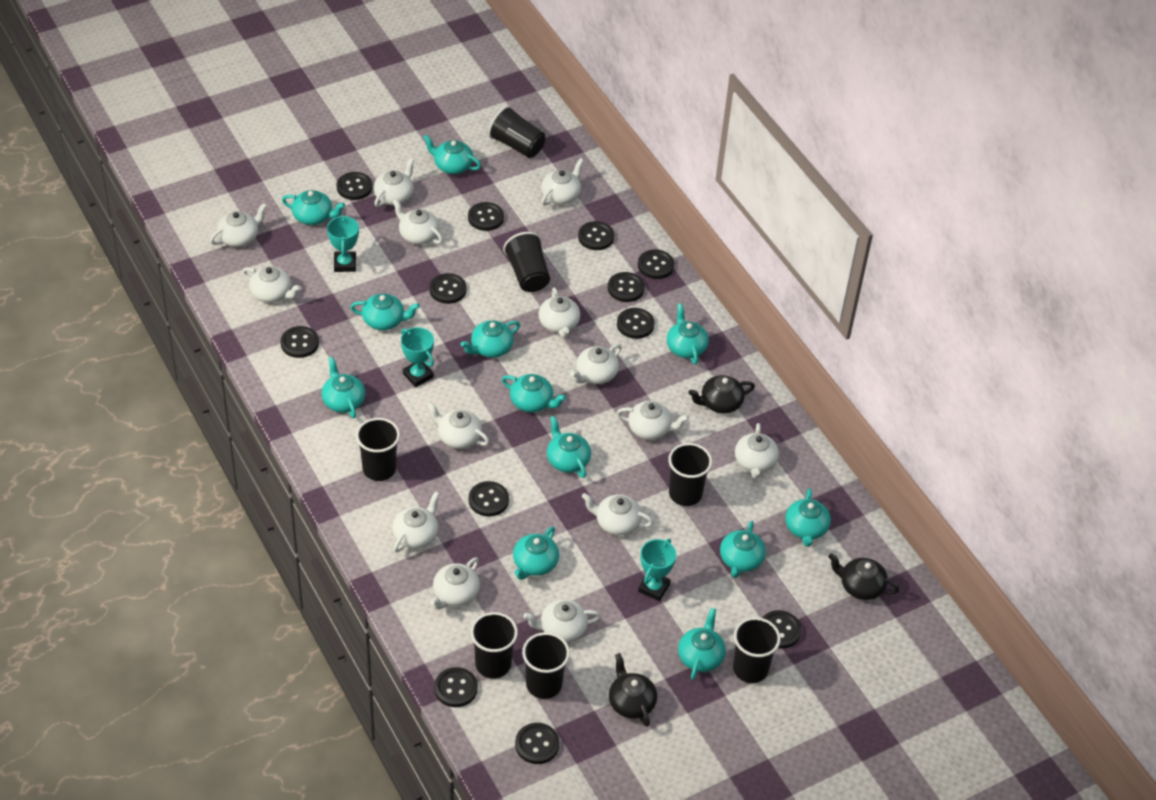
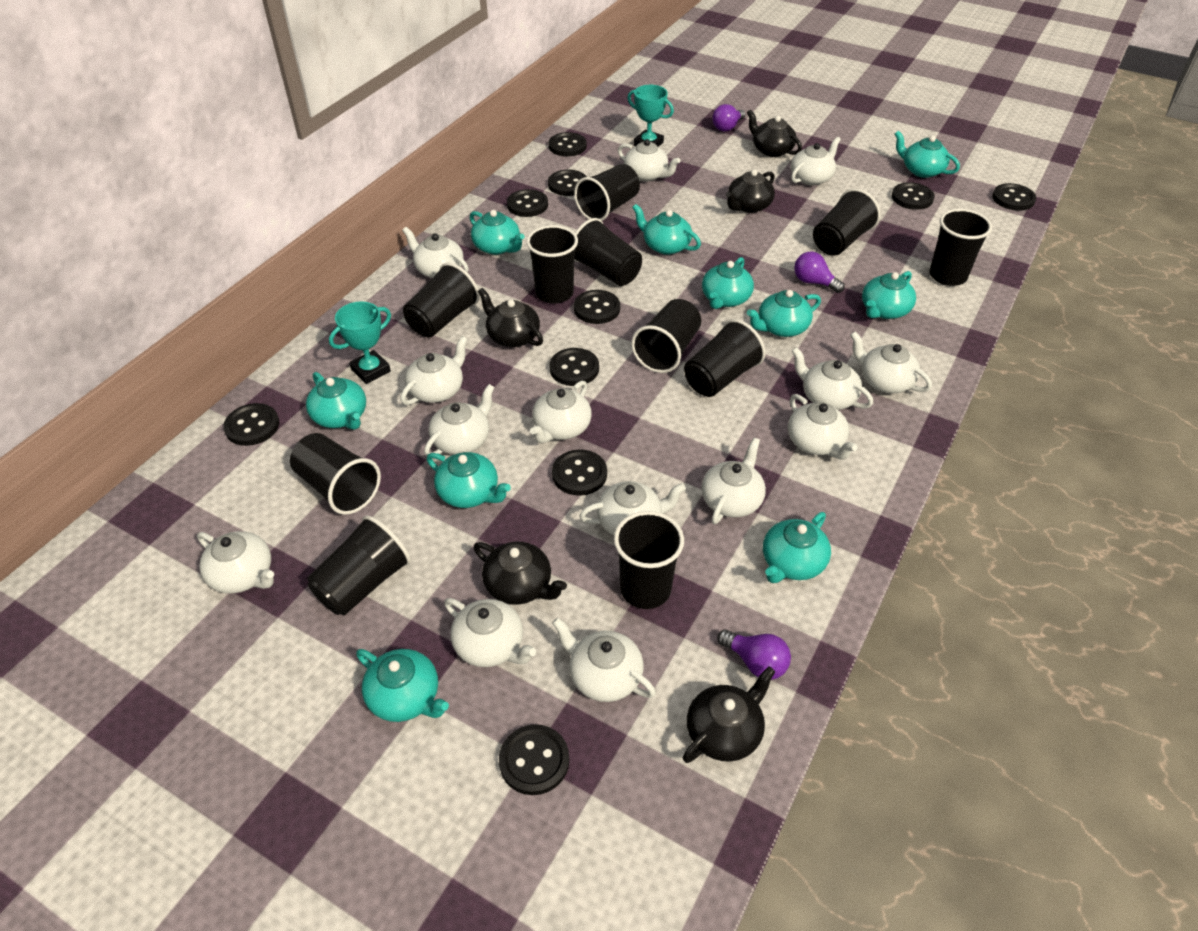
black button: [280,326,319,358] [336,172,372,200] [429,273,467,304] [434,667,478,707] [468,202,504,231] [469,481,509,517] [515,723,559,764] [578,221,614,250] [608,272,645,302] [617,308,654,339] [638,249,674,279] [762,610,801,649] = 12 -> [223,403,279,446] [499,724,569,795] [507,189,548,217] [548,170,587,196] [549,132,587,156] [550,348,599,386] [552,449,607,496] [574,290,620,324] [892,182,935,210] [992,183,1036,211] = 10
black cup: [356,418,400,481] [471,612,518,678] [488,106,545,158] [503,232,550,292] [522,632,570,699] [668,443,712,506] [733,617,781,683] = 7 -> [290,433,381,515] [307,515,411,615] [403,263,480,338] [526,225,578,304] [574,164,640,221] [574,218,642,286] [614,511,684,609] [631,299,701,373] [684,319,766,397] [813,189,880,255] [929,209,992,286] = 11
black teapot: [609,653,657,727] [688,375,755,414] [828,553,899,600] = 3 -> [473,542,567,605] [478,288,543,347] [683,666,776,763] [726,169,775,213] [747,110,802,157] = 5
purple light bulb: none = 0 -> [712,104,745,131] [717,629,791,680] [794,252,845,293] = 3
turquoise teapot: [282,190,345,225] [322,357,365,418] [350,294,420,330] [423,135,481,174] [461,320,520,358] [502,374,566,412] [513,526,559,580] [547,416,591,478] [667,303,709,365] [678,608,726,680] [720,521,766,578] [785,488,831,547] = 12 -> [306,372,366,430] [356,649,449,722] [427,452,511,508] [470,210,525,255] [632,204,701,255] [702,257,754,309] [747,290,821,337] [763,512,831,583] [862,271,916,319] [895,131,960,178] = 10
turquoise trophy: [327,215,359,272] [401,327,434,387] [638,539,677,601] = 3 -> [329,301,391,384] [627,85,674,147] = 2

